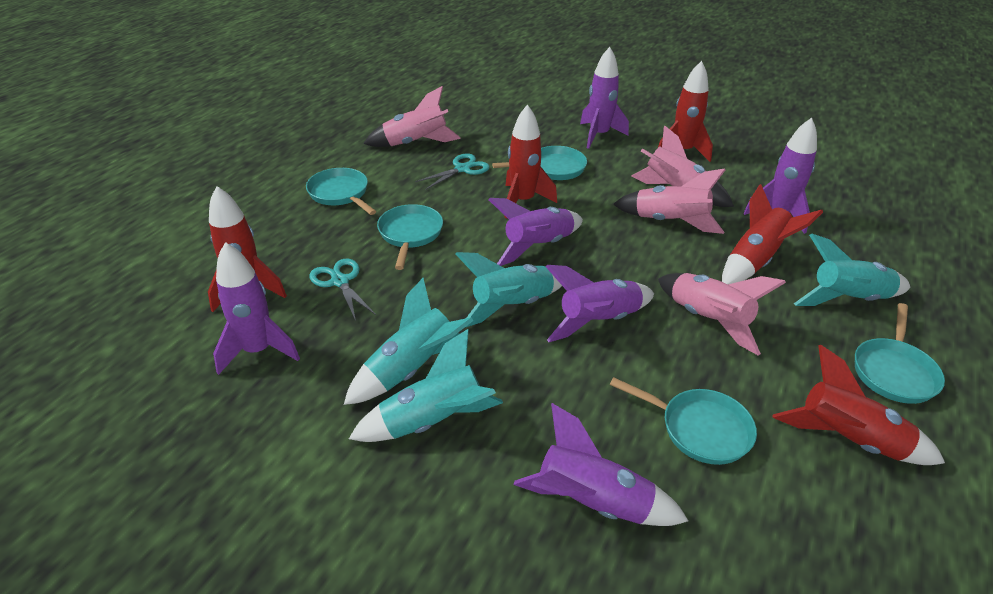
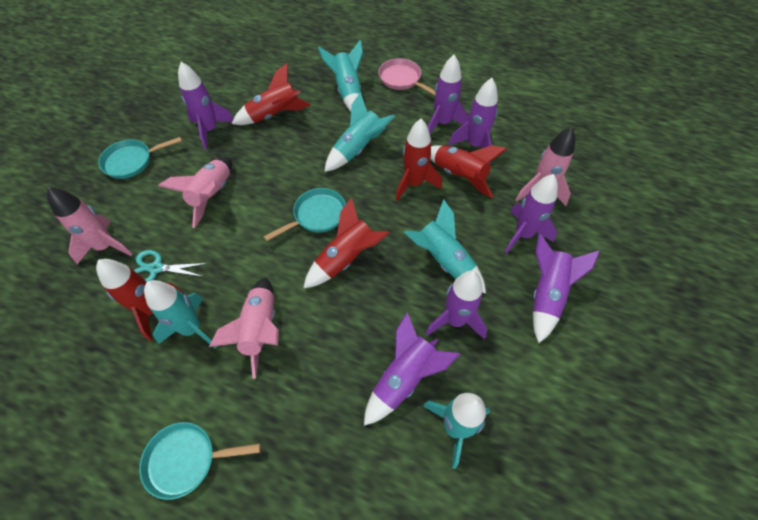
pink pan: none = 0 -> [378,58,436,95] = 1
purple rocket: [213,242,300,375] [488,198,583,266] [514,403,688,526] [545,265,654,342] [580,47,629,149] [744,118,817,234] = 6 -> [178,62,233,149] [364,313,461,426] [426,271,487,339] [428,55,469,134] [448,78,498,163] [505,174,558,254] [533,234,600,343] = 7
turquoise pan: [306,168,376,215] [377,204,443,270] [492,146,587,180] [610,377,757,465] [855,303,945,404] = 5 -> [98,137,182,179] [139,422,261,500] [264,188,346,241] = 3
turquoise rocket: [344,278,474,405] [349,329,503,442] [455,252,562,327] [794,234,910,306] = 4 -> [144,280,218,349] [318,39,363,112] [325,92,395,172] [404,199,486,294] [423,393,490,469] = 5
turquoise scissors: [310,259,376,321] [415,153,490,190] = 2 -> [134,250,208,282] = 1

